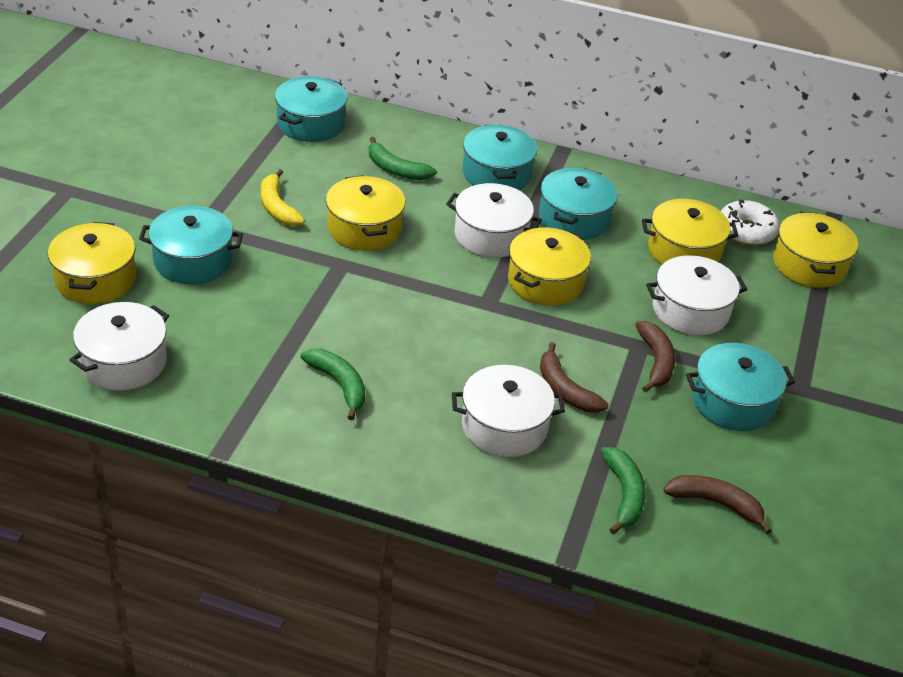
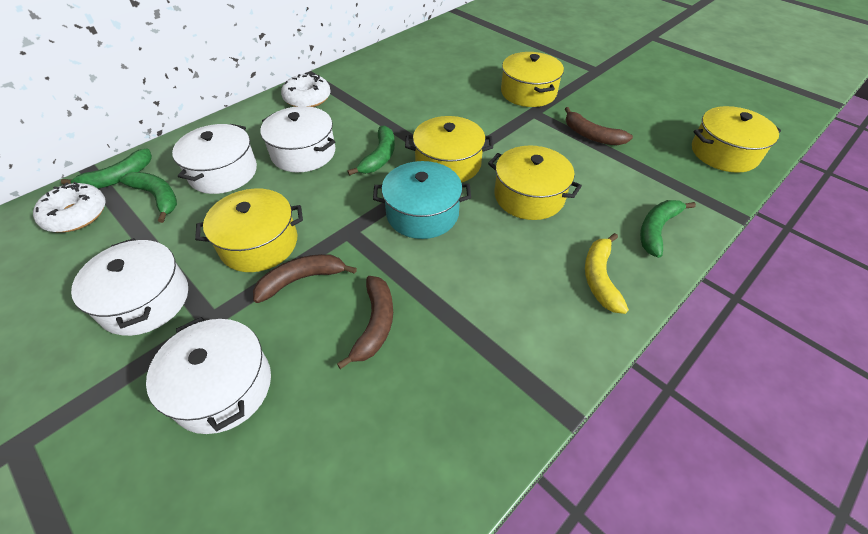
green banana: [301,349,365,420] [369,137,437,180] [601,447,646,535] = 3 -> [61,149,152,189] [120,172,177,223] [347,126,395,176] [640,200,696,258] = 4
turquoise pot: [139,206,243,284] [275,76,348,142] [463,125,538,190] [539,168,617,240] [686,343,795,431] = 5 -> [373,161,471,239] = 1
white donut: [721,200,779,246] = 1 -> [33,182,106,232] [281,72,331,107] = 2

